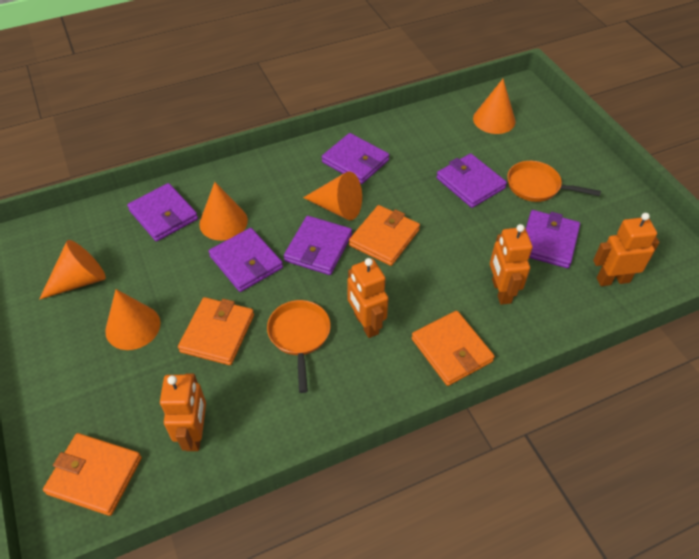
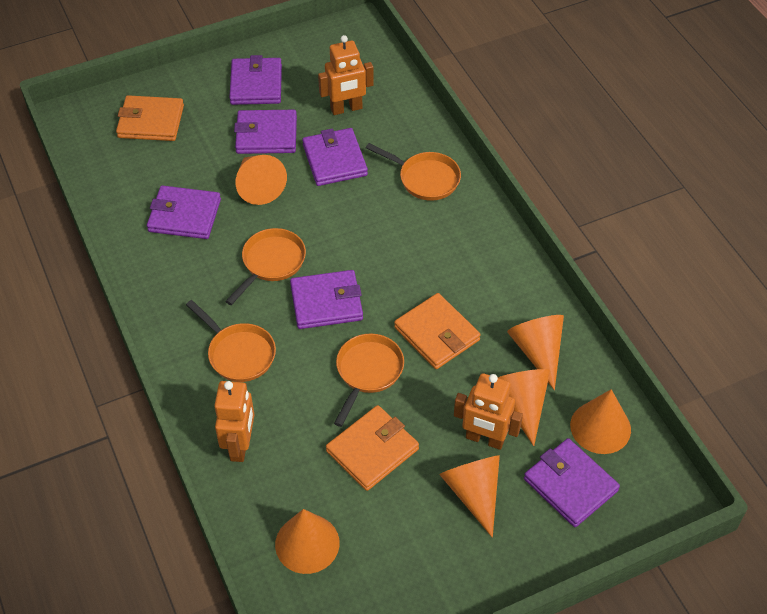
orange cone: [39,240,106,300] [105,289,160,350] [199,182,248,241] [303,171,362,220] [473,79,515,134] = 5 -> [236,155,287,205] [275,509,340,574] [439,455,500,538] [498,369,550,446] [507,315,564,390] [570,389,631,454] = 6
orange pan: [267,300,330,393] [507,161,601,202] = 2 -> [186,300,276,382] [225,228,306,305] [334,333,404,427] [366,143,461,201] = 4
orange robot: [160,373,206,451] [348,258,389,338] [490,224,532,305] [593,213,660,286] = 4 -> [214,381,254,462] [318,35,374,115] [454,373,523,450] = 3
orange wallet: [43,433,142,516] [178,297,254,365] [349,205,420,266] [411,311,495,386] = 4 -> [116,95,184,141] [326,405,419,491] [394,293,481,369] = 3

